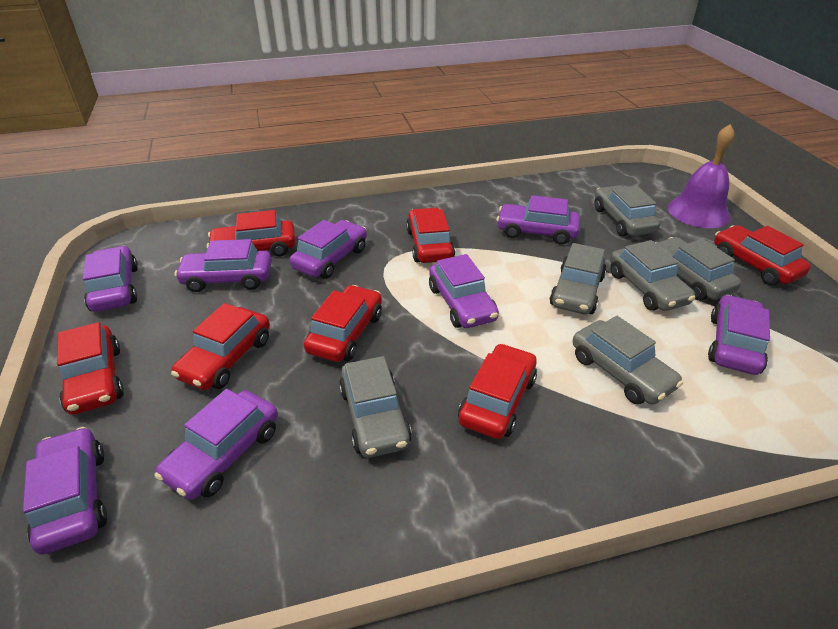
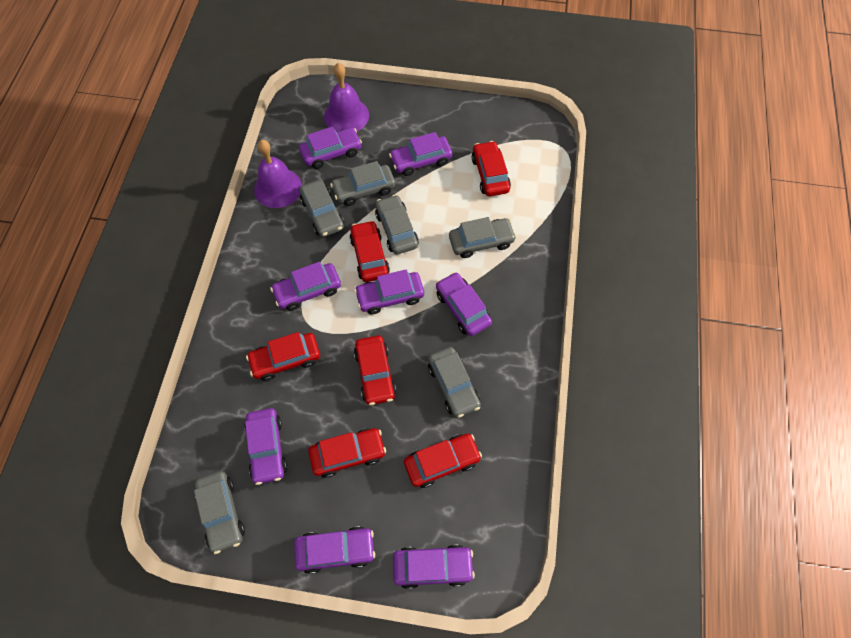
purple bell: [668,124,735,228] = 1 -> [254,140,302,208] [324,63,369,132] = 2
red car: [57,322,124,415] [171,303,270,390] [207,210,295,257] [304,285,382,362] [406,208,455,263] [458,343,537,439] [714,225,811,285] = 7 -> [246,332,320,381] [308,428,386,478] [349,220,390,282] [354,336,396,405] [404,434,482,488] [472,141,511,196] = 6

